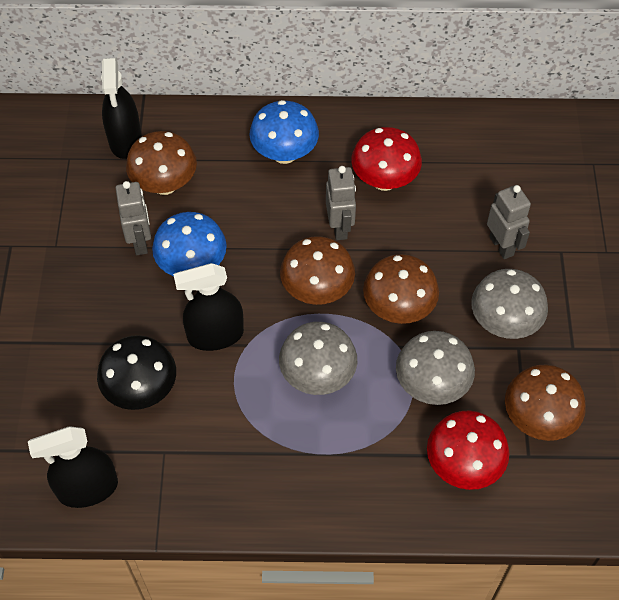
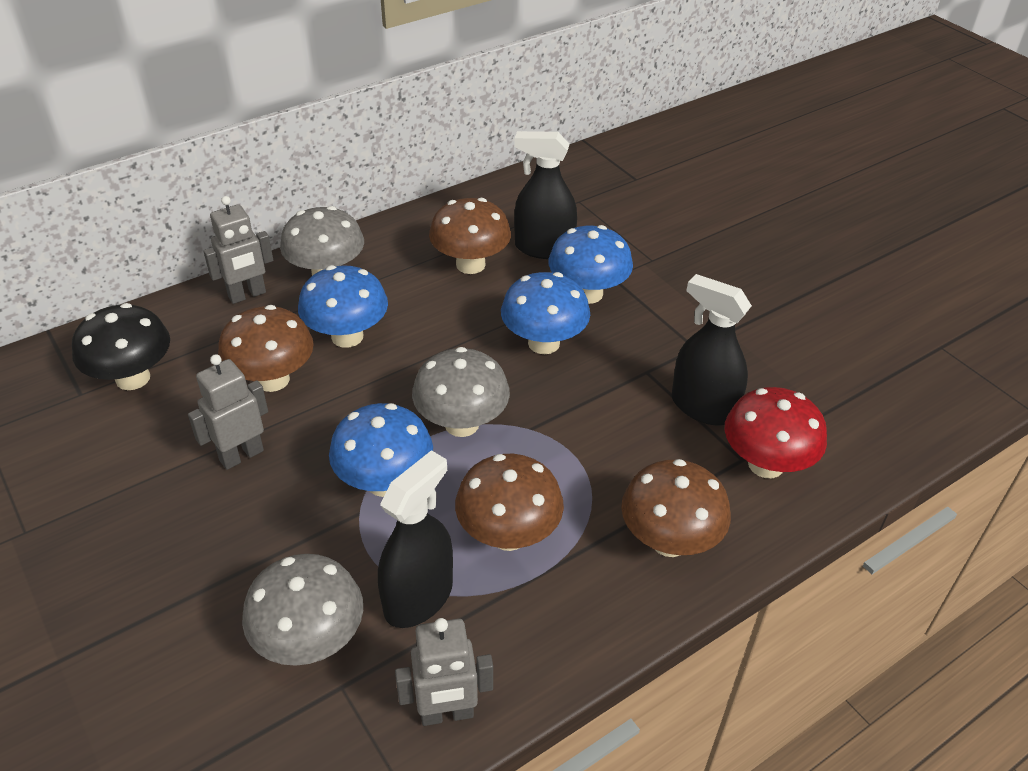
blue mushroom: [152,212,227,276] [249,100,319,164] = 2 -> [298,265,388,348] [329,403,433,497] [501,272,590,354] [548,225,633,304] = 4
red mushroom: [351,127,422,191] [427,411,509,490] = 2 -> [725,387,827,478] = 1

